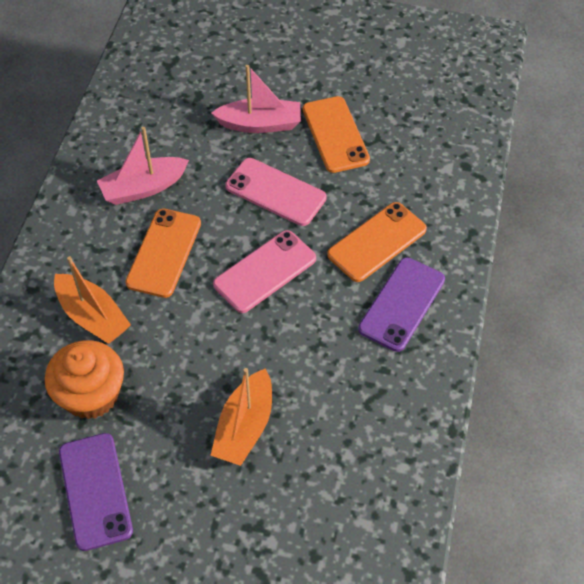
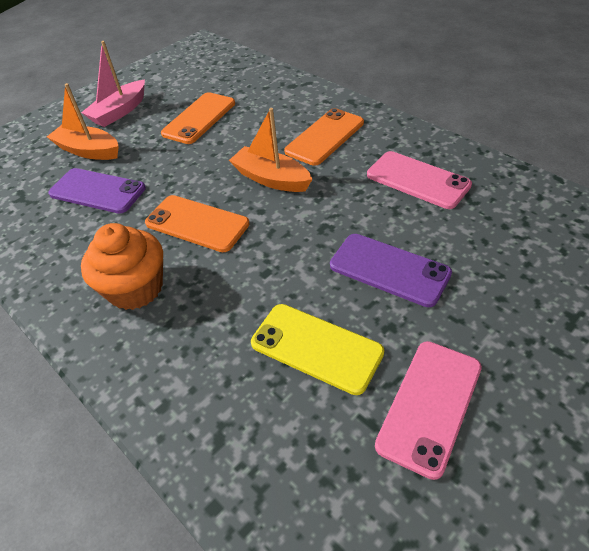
pink boat: [97,127,189,205] [211,65,301,133] = 2 -> [81,41,145,127] = 1
yellow phone: none = 0 -> [251,304,384,395] = 1

